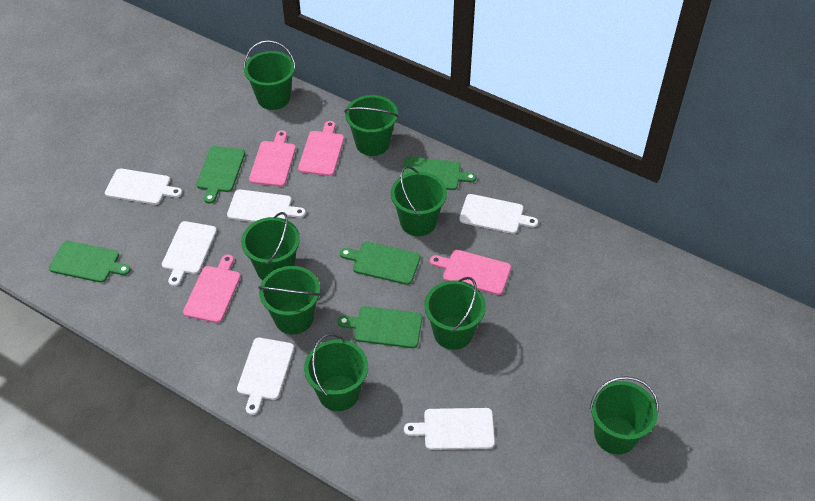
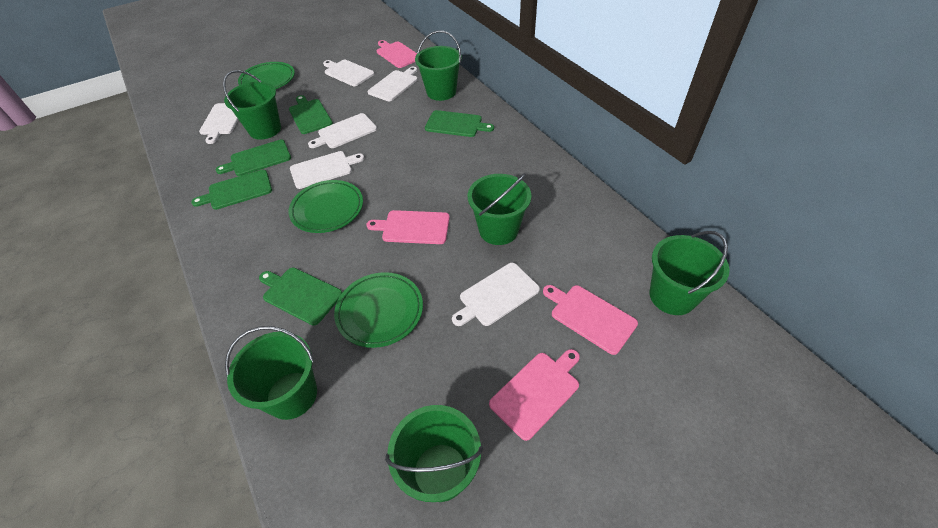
green bucket: [241,212,300,280] [243,40,296,110] [258,266,321,334] [304,334,368,411] [344,95,399,156] [391,166,447,236] [424,277,486,350] [590,376,659,455] = 8 -> [223,70,281,140] [225,326,317,420] [385,405,483,502] [415,30,462,101] [468,173,531,245] [649,231,730,315] = 6
green plate: none = 0 -> [238,62,295,89] [289,180,363,233] [334,272,423,348] = 3

